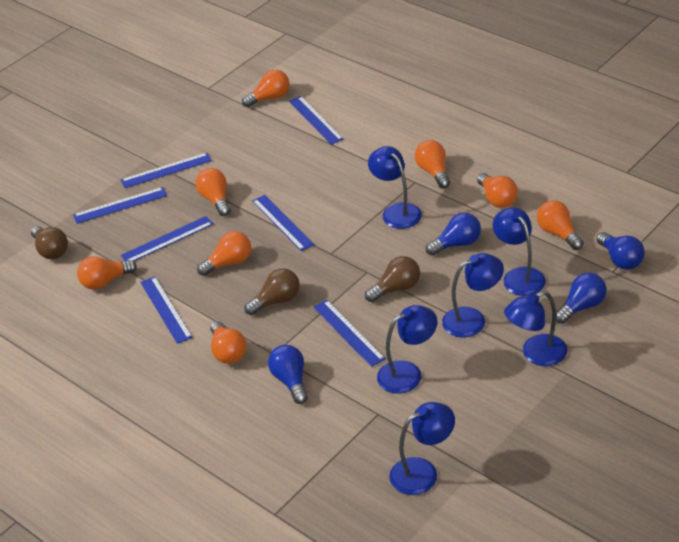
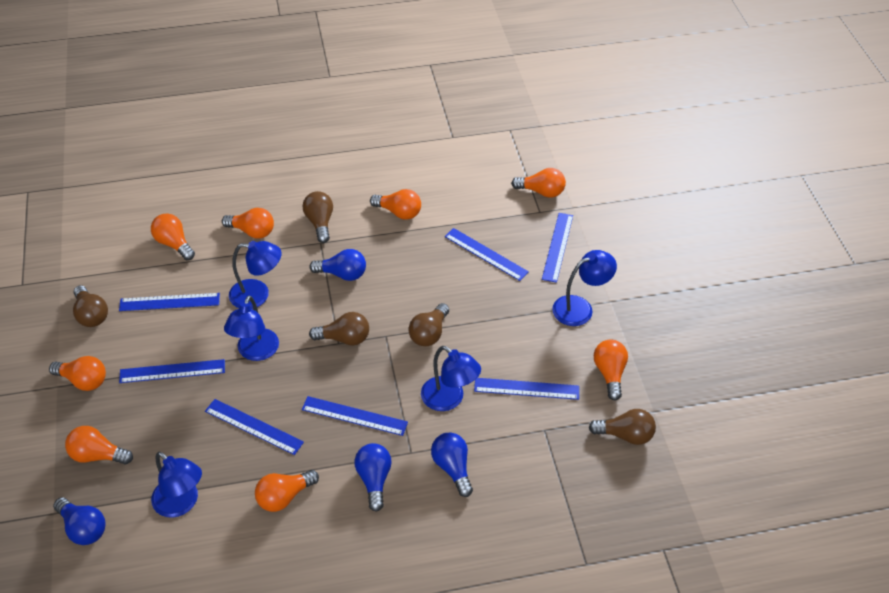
blue lamp: [368,146,422,229] [377,305,437,394] [389,402,455,495] [442,253,504,338] [492,207,546,296] [504,291,568,366] = 6 -> [151,452,202,518] [224,295,279,361] [229,241,282,309] [421,346,481,411] [552,250,617,326] = 5
brown light bulb: [31,226,68,259] [245,268,300,315] [365,256,420,302] = 3 -> [73,285,108,327] [302,191,333,243] [309,312,369,345] [409,303,449,346] [589,409,656,445] = 5

